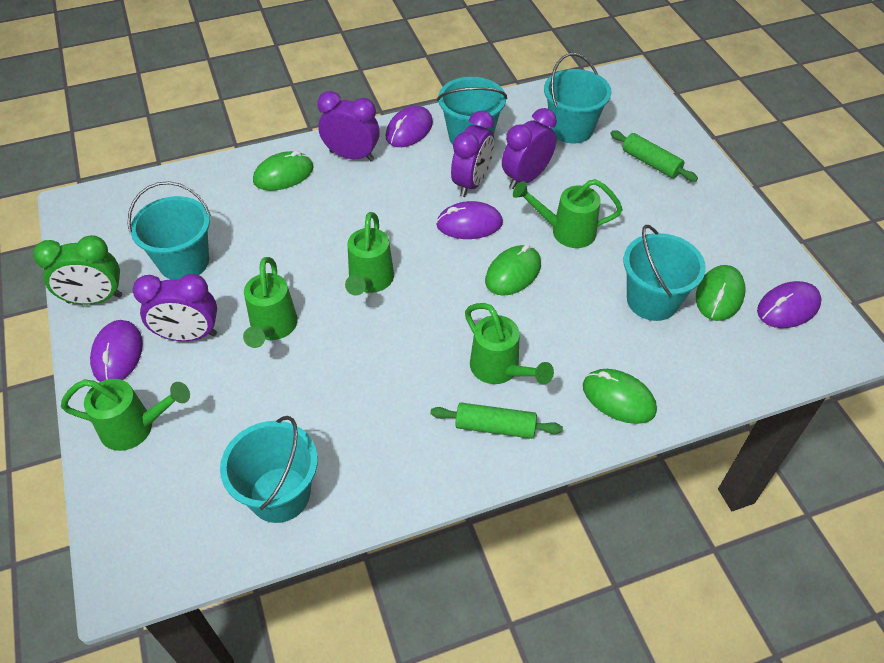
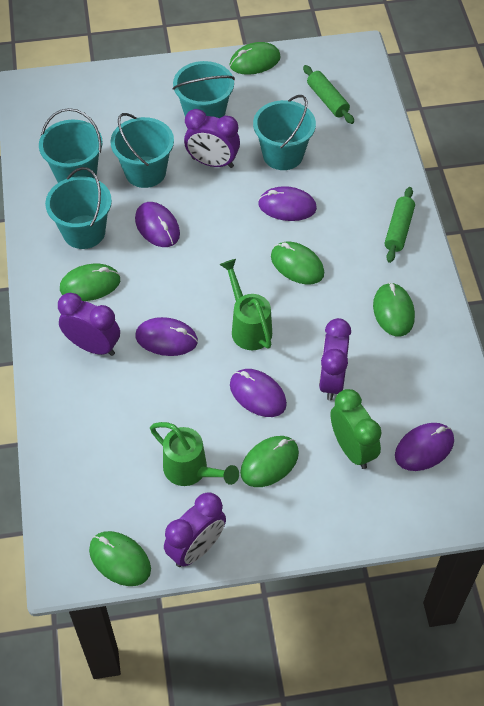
green mouse: [253,151,314,191] [485,245,541,296] [583,369,657,424] [696,265,746,321] = 4 -> [60,264,120,301] [89,531,151,586] [229,42,281,75] [240,436,299,487] [271,242,324,284] [373,282,415,337] = 6
green watering can: [61,379,190,451] [243,257,298,348] [345,212,394,295] [465,303,554,385] [513,179,623,248] = 5 -> [150,422,239,486] [220,259,272,350] = 2
purple mouse: [90,320,143,382] [386,106,433,147] [436,201,503,239] [757,281,822,328] = 4 -> [135,202,180,247] [135,317,198,356] [230,369,287,417] [258,186,317,221] [395,423,454,471] = 5

